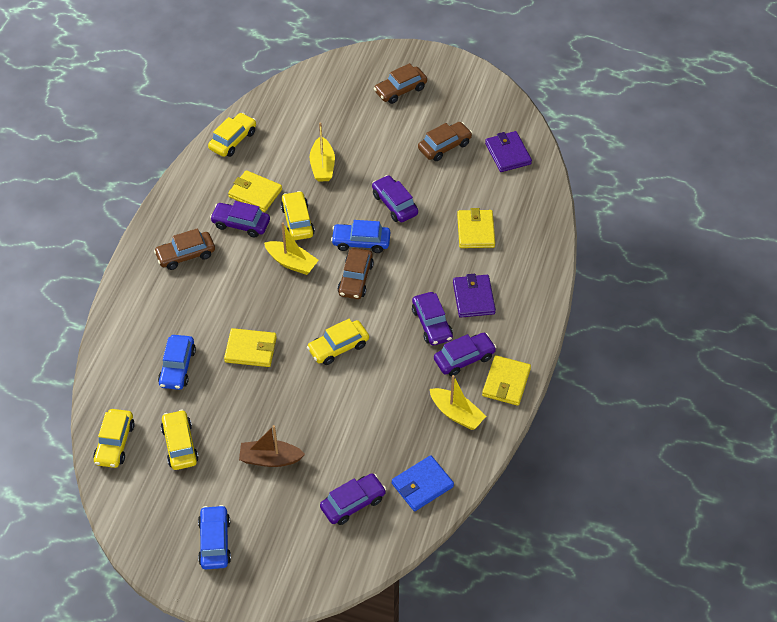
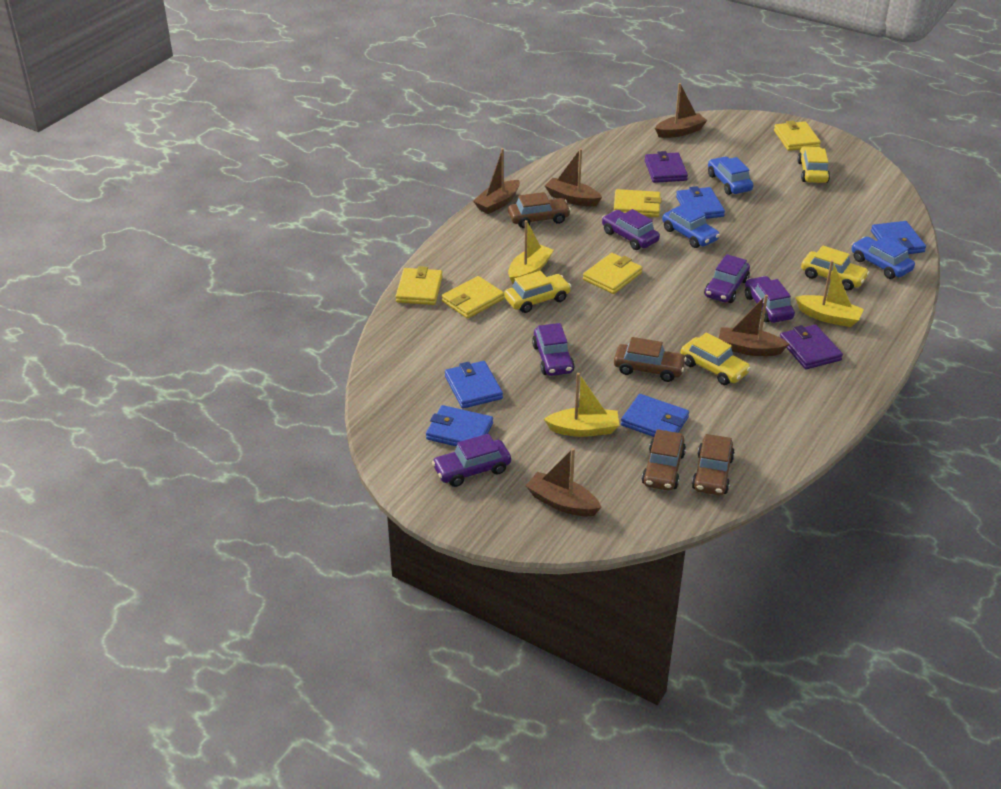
blue wallet: [392,455,454,511] = 1 -> [426,405,493,447] [445,361,503,408] [621,394,689,437] [676,186,725,219] [871,221,926,254] = 5
brown boat: [239,425,305,467] = 1 -> [473,148,520,214] [526,448,602,517] [545,148,602,207] [655,83,707,138] [719,295,789,356] = 5
yellow car: [93,409,135,468] [161,410,199,470] [208,113,256,157] [281,191,315,240] [307,319,369,365] = 5 -> [504,271,571,313] [681,333,751,385] [797,147,830,183] [801,245,870,291] = 4
yellow wallet: [224,328,277,367] [228,170,282,212] [457,208,495,248] [482,355,531,406] = 4 -> [395,266,443,305] [442,276,504,319] [583,253,642,294] [614,189,662,217] [774,121,821,151] = 5

